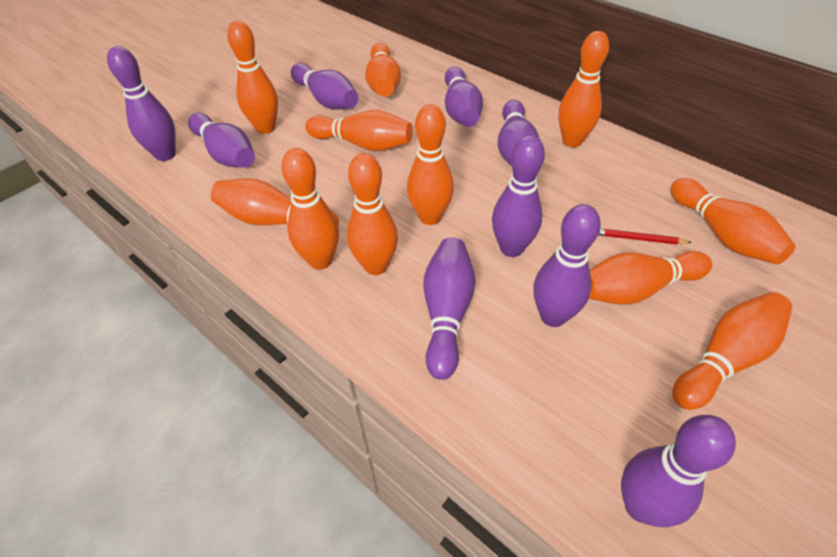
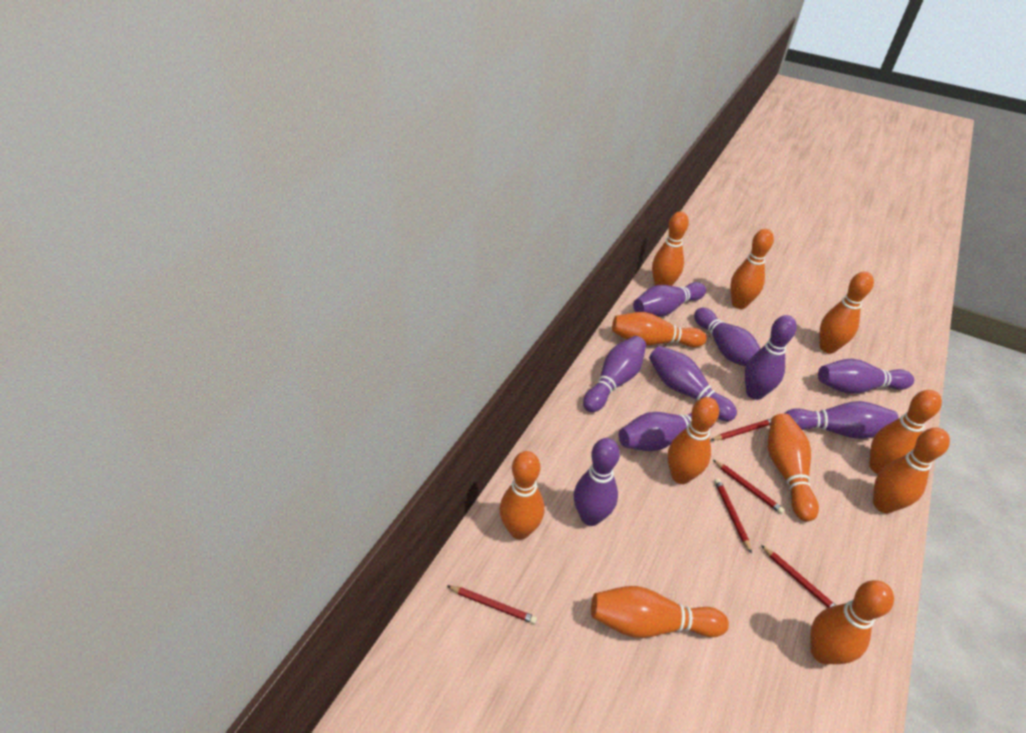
red pencil: [598,228,692,244] = 1 -> [447,586,537,624] [711,418,772,440] [713,460,785,514] [714,478,752,554] [761,545,836,608] = 5

